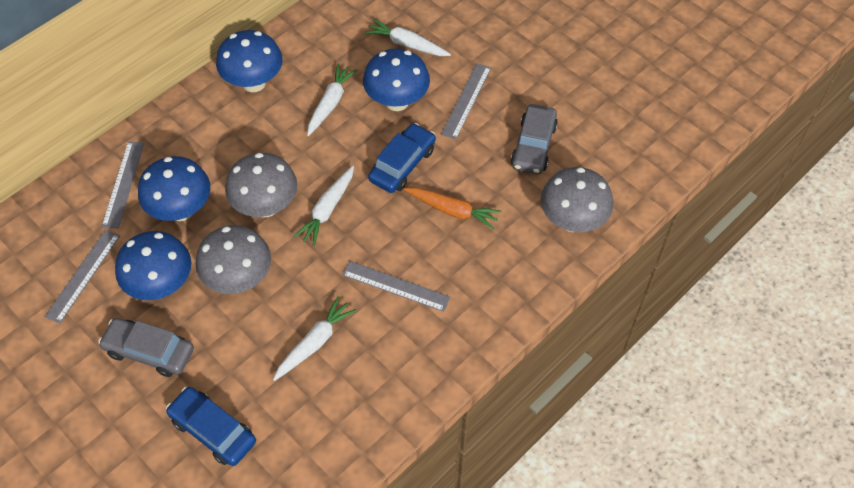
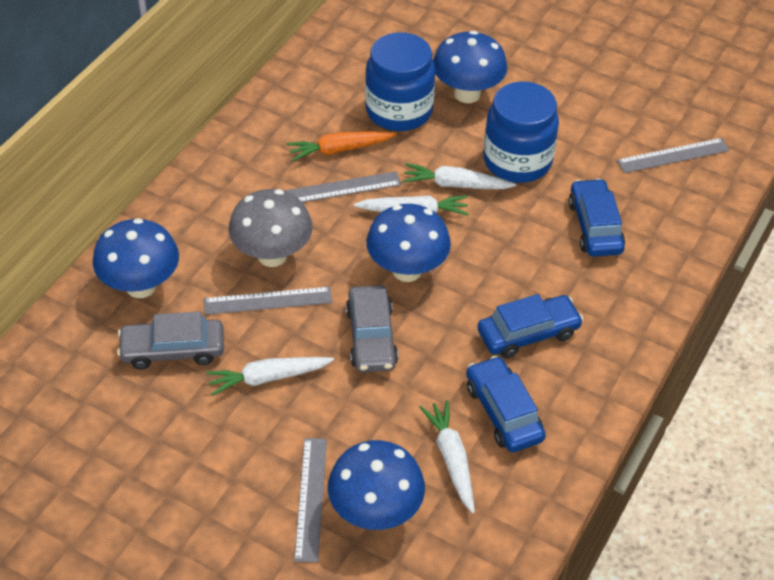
blue car: [166,387,256,466] [368,123,436,193] = 2 -> [466,356,546,452] [477,294,583,359] [569,178,625,257] = 3
blue jar: none = 0 -> [365,32,435,131] [483,81,559,183] = 2
grey mushroom: [196,225,271,294] [225,153,297,217] [541,167,613,232] = 3 -> [228,189,313,267] = 1

